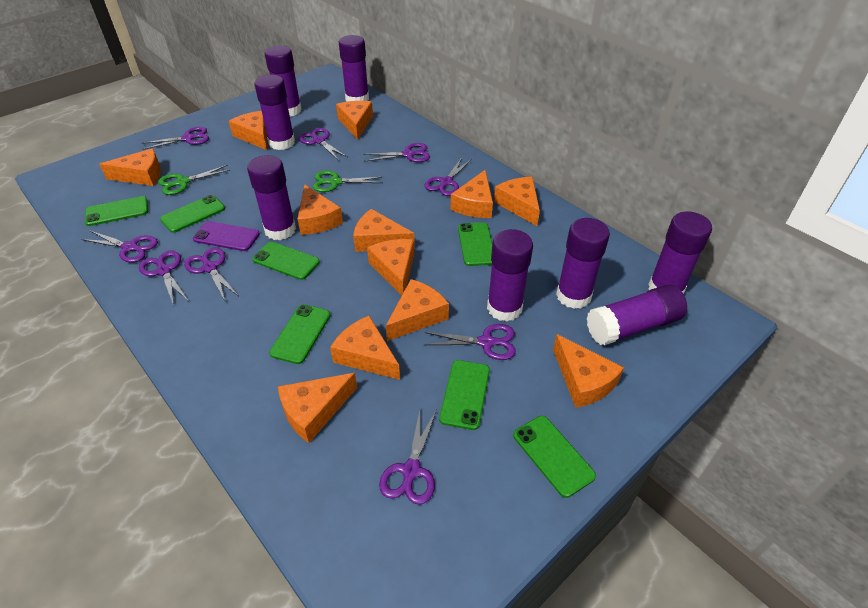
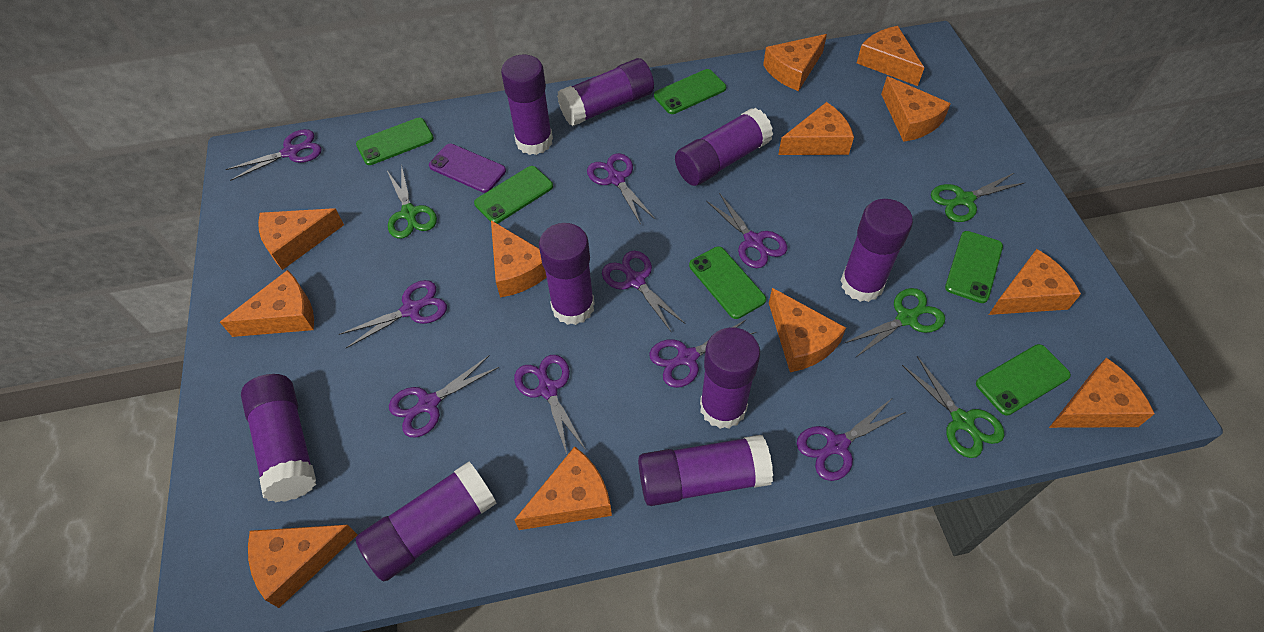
green phone: [85,196,148,226] [160,195,225,233] [252,242,320,280] [269,304,331,364] [439,360,490,430] [458,222,492,266] [513,416,596,498] = 7 -> [356,118,434,165] [474,166,553,224] [654,69,726,114] [689,247,766,319] [945,231,1003,303] [976,344,1071,416] = 6
green scissors: [158,165,230,195] [313,170,383,192] = 2 -> [387,164,437,239] [845,288,945,358] [902,356,1004,458] [931,173,1026,222] = 4
purple glue stick: [247,155,296,240] [255,75,295,150] [265,45,302,116] [339,35,369,102] [487,229,533,322] [556,218,610,309] [587,284,687,345] [648,211,712,294] = 8 -> [241,374,316,502] [355,461,497,581] [501,54,553,155] [539,223,595,325] [557,58,654,126] [638,435,773,506] [675,108,773,186] [700,327,760,429] [840,199,913,302] = 9

